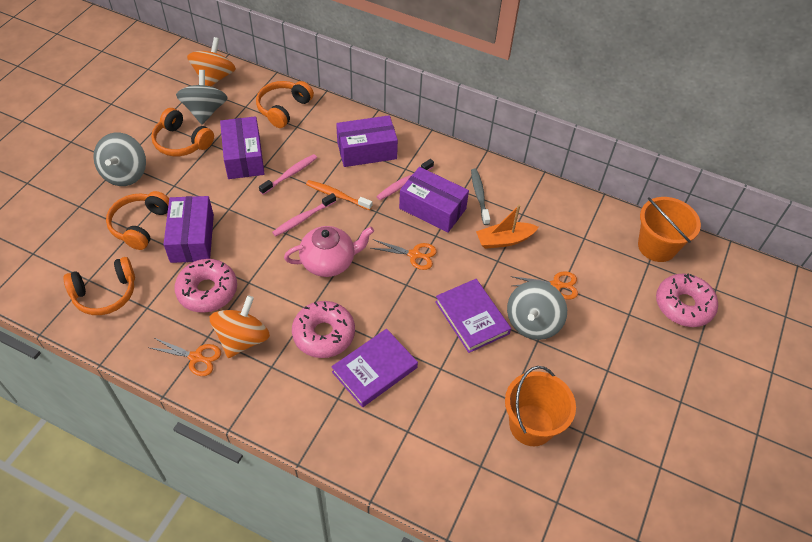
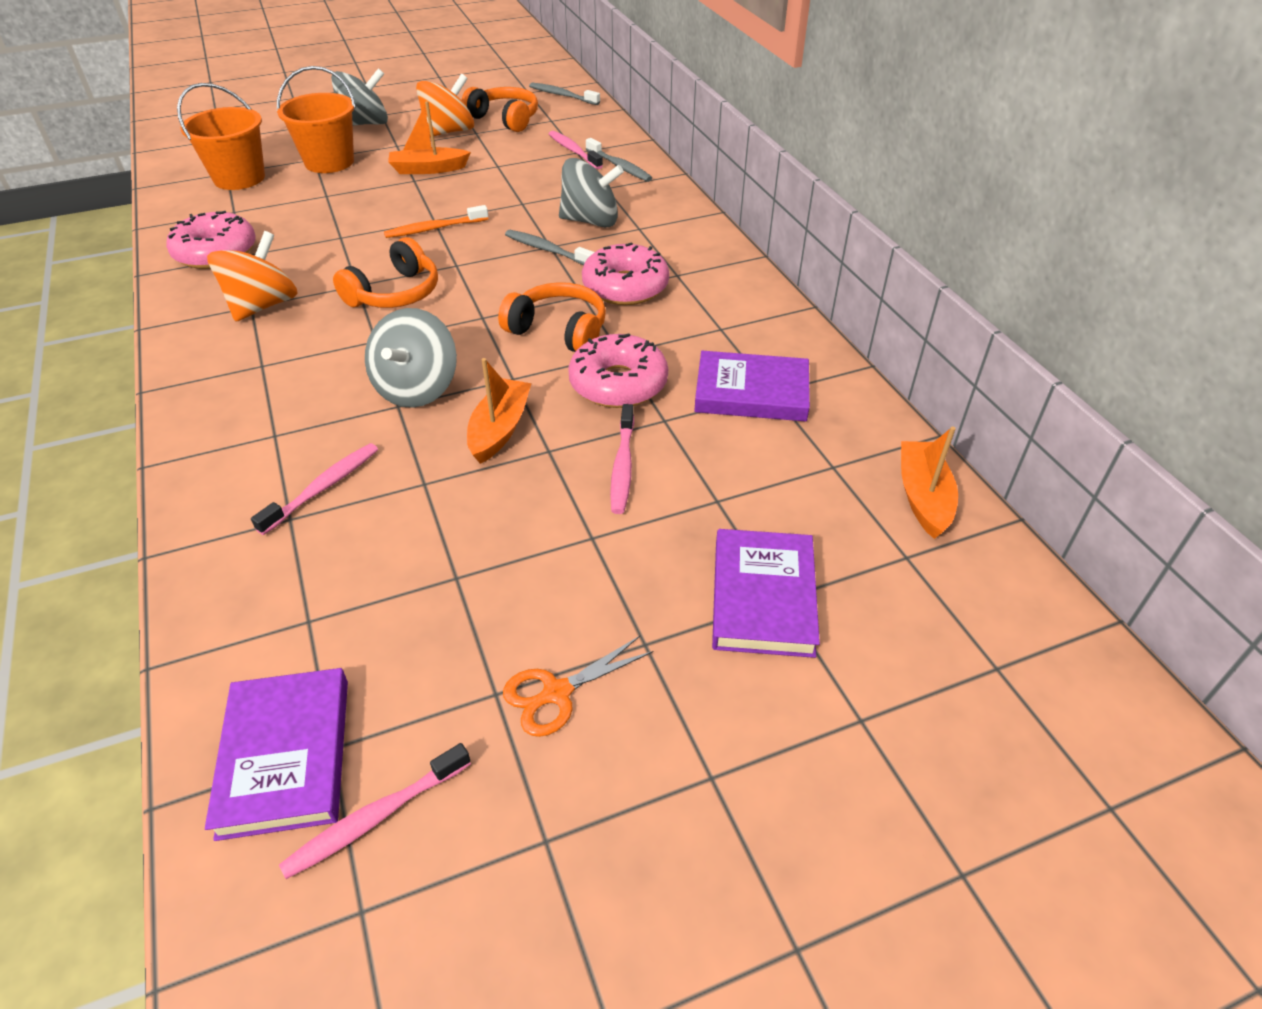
grey toothbrush: [471,169,490,225] = 1 -> [505,230,595,265] [529,83,600,105] [586,138,652,182] = 3
orange boat: [476,205,539,249] = 1 -> [388,101,471,174] [467,358,531,464] [901,426,958,539] = 3
orange headphones: [63,257,135,315] [106,191,169,250] [151,108,214,156] [256,81,314,128] = 4 -> [333,237,438,308] [462,87,538,132] [498,282,606,352] = 3
orange scissors: [148,337,221,376] [371,239,437,270] [511,271,578,300] = 3 -> [503,636,653,737] = 1
pink teapot: [284,226,374,277] = 1 -> none = 0
pink toothbrush: [259,154,317,195] [272,193,336,237] [376,159,434,200] = 3 -> [251,443,378,535] [279,743,471,879] [549,131,603,169] [610,404,634,514] = 4
purple book: [331,329,418,407] [435,279,511,353] = 2 -> [205,668,348,841] [694,351,810,421] [712,529,820,658] = 3
purple box: [163,196,214,263] [220,116,265,179] [336,115,398,167] [399,167,469,233] = 4 -> none = 0

